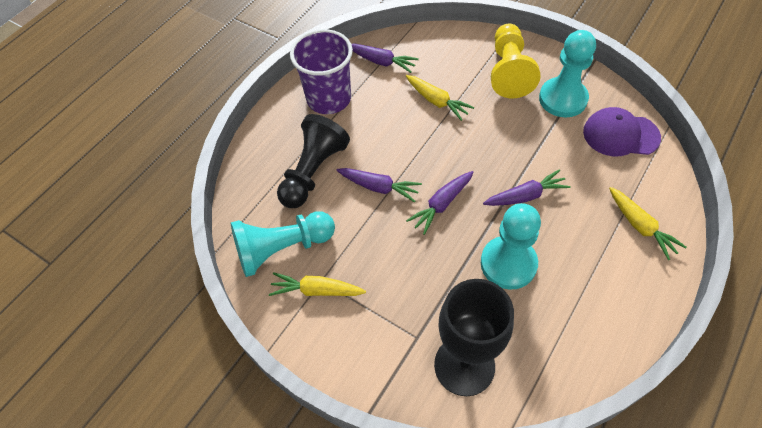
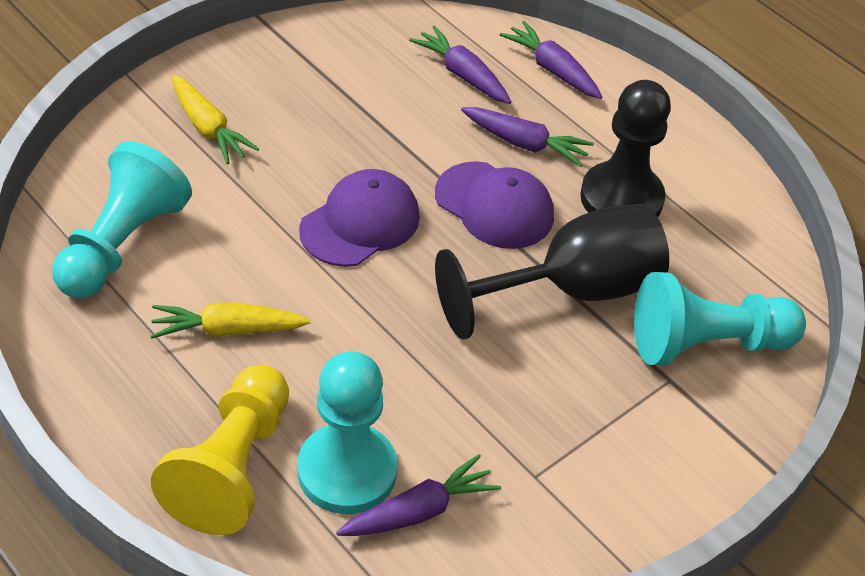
purple cap: [583,107,661,156] = 1 -> [299,169,420,267] [435,161,554,249] = 2
purple cup: [290,29,353,114] = 1 -> none = 0
yellow carrot: [269,272,366,296] [406,75,474,121] [609,187,687,260] = 3 -> [151,302,310,339] [172,75,259,164] = 2

